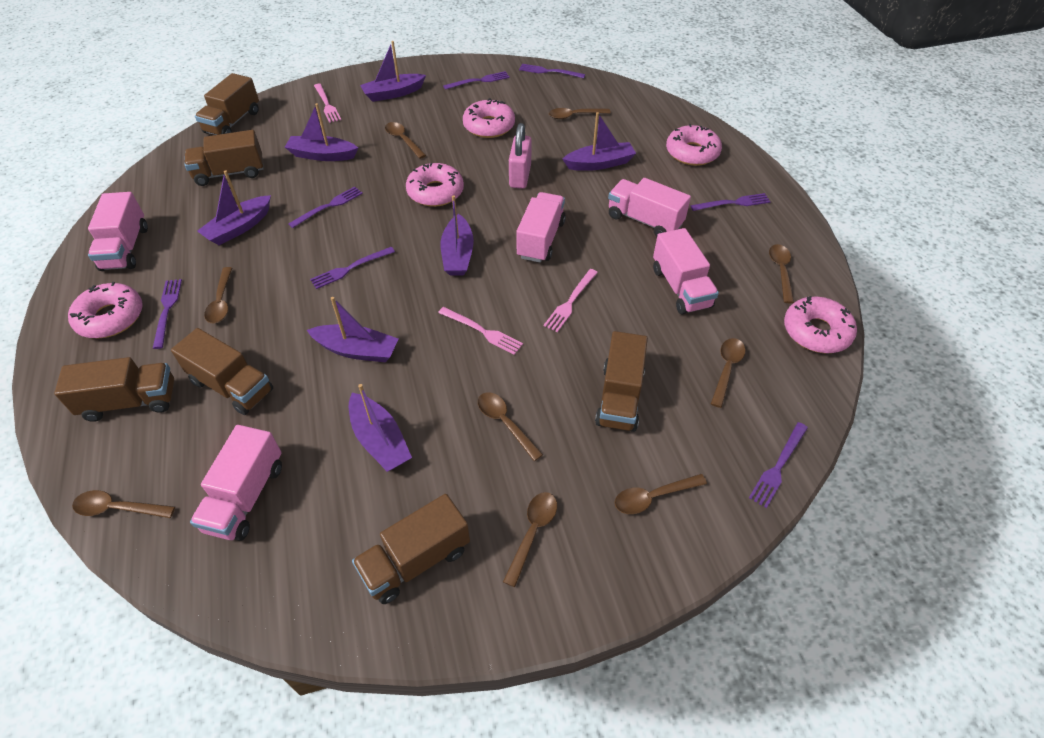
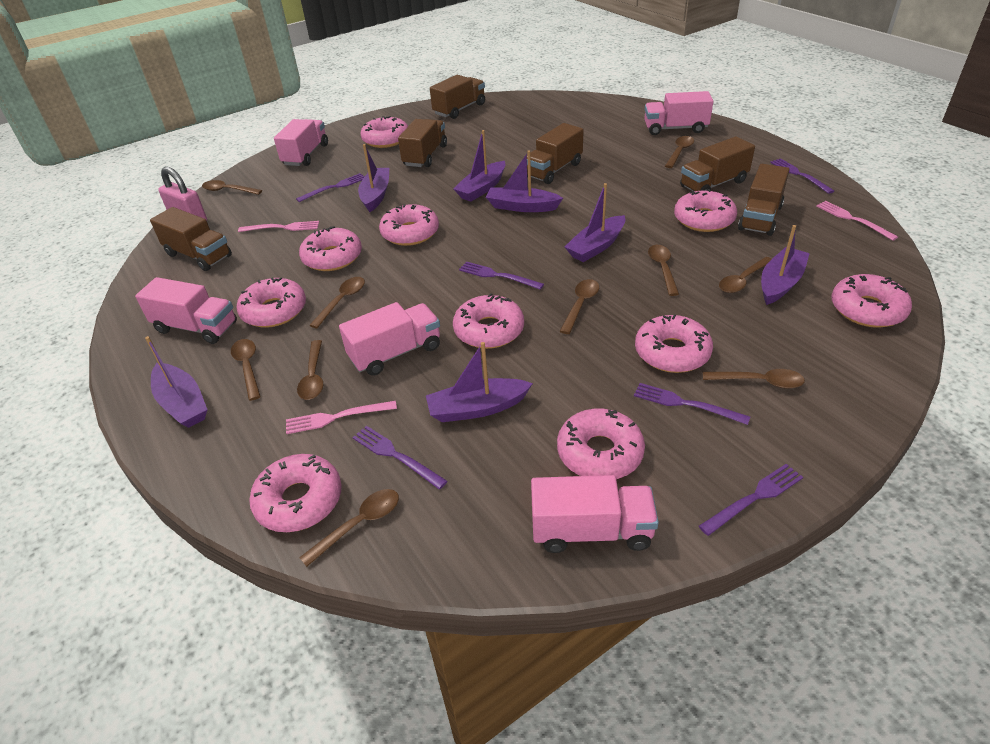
brown spoon: [72,490,175,518] [204,267,232,323] [385,122,426,159] [478,392,543,461] [503,492,557,587] [549,108,611,119] [614,474,707,514] [711,338,745,408] [769,244,794,303] = 9 -> [202,180,262,195] [231,339,261,401] [297,340,323,400] [299,489,399,567] [309,277,365,329] [560,279,599,334] [648,245,679,296] [665,136,694,168] [703,369,805,389] [719,257,772,293] = 10
pink donut: [68,282,143,338] [406,163,464,207] [463,98,515,138] [666,124,722,166] [784,296,857,353] = 5 -> [237,278,306,328] [249,454,342,532] [299,226,362,271] [361,116,408,148] [379,204,439,246] [453,293,524,349] [557,409,645,479] [635,315,713,373] [674,189,737,232] [831,274,912,327] = 10
purple fork: [153,279,182,349] [288,187,363,228] [310,247,395,289] [443,71,510,90] [519,64,585,78] [691,193,770,211] [749,422,808,508] = 7 -> [296,173,365,202] [352,426,447,489] [459,261,544,290] [634,383,750,425] [699,464,803,536] [770,158,834,194] = 6

